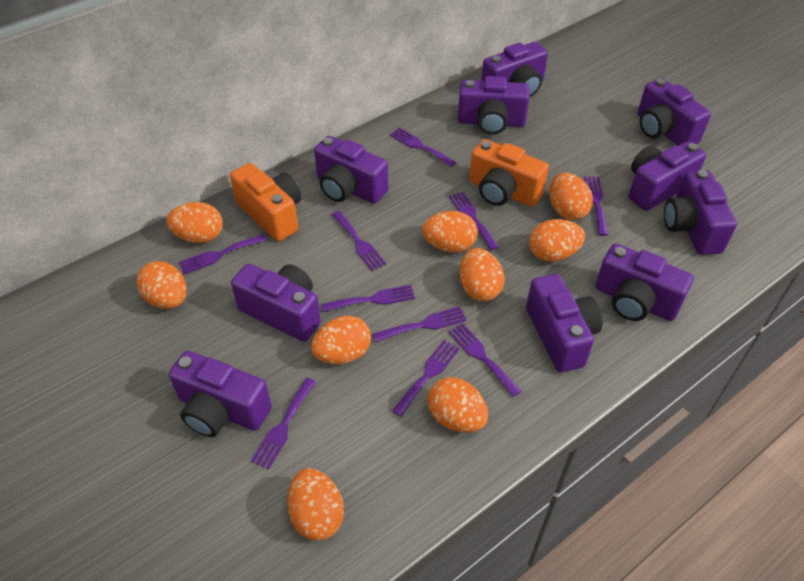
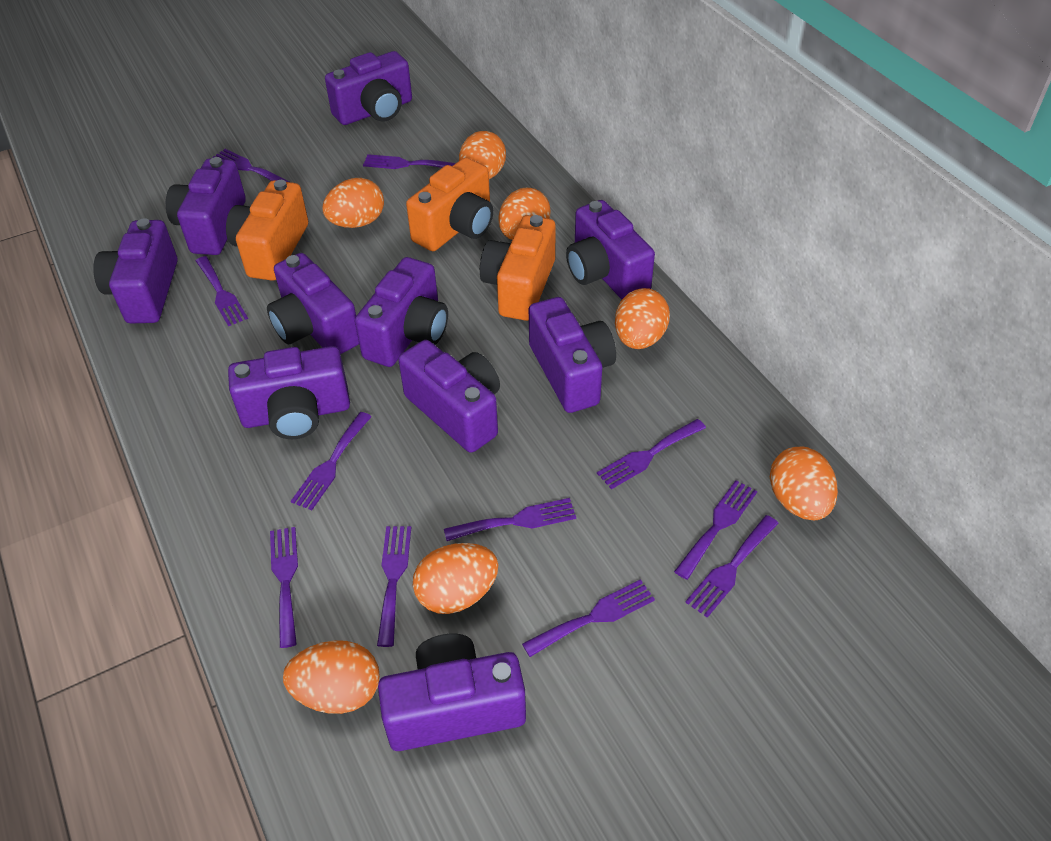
orange camera: [230,163,301,242] [469,139,549,207] = 2 -> [226,180,308,281] [406,157,493,251] [480,215,556,321] = 3
orange egg: [136,261,187,309] [166,202,223,243] [287,468,344,541] [311,316,371,364] [422,211,478,253] [427,377,488,433] [460,248,505,302] [529,219,585,262] [549,173,593,220] = 9 -> [283,640,380,714] [322,178,384,228] [413,543,498,614] [459,131,506,179] [499,188,551,240] [615,288,670,349] [770,447,838,520] = 7
purple fork: [179,234,267,274] [251,378,316,470] [322,285,415,312] [332,211,386,271] [372,306,467,342] [390,128,456,167] [392,340,460,417] [448,323,522,397] [449,191,499,251] [584,176,609,236] = 10 -> [196,256,248,326] [212,149,289,182] [270,527,298,648] [291,412,372,510] [363,154,456,169] [377,526,411,647] [444,498,576,541] [522,579,655,657] [597,419,706,489] [674,480,758,580] [685,515,779,618] = 11

